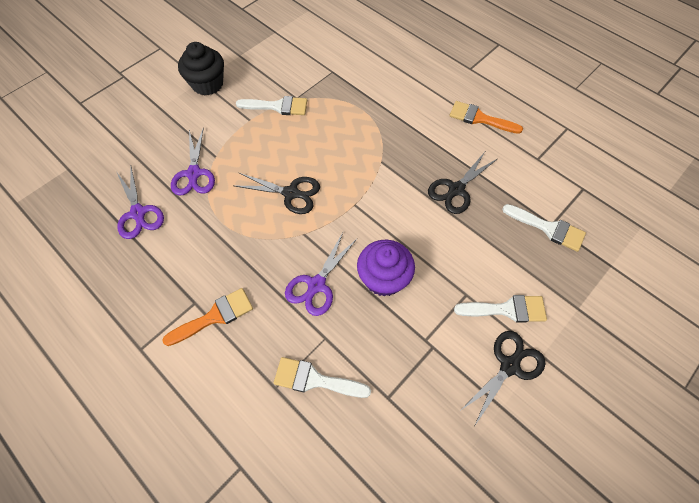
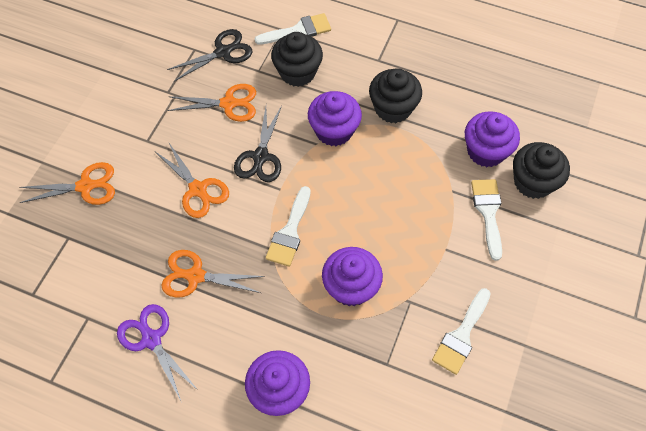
black cupcake: [178,42,224,96] = 1 -> [271,32,323,87] [369,68,422,123] [513,142,570,199] = 3
black scissors: [235,173,320,214] [428,152,497,214] [460,331,546,425] = 3 -> [167,29,253,81] [234,106,282,182] = 2
orange brush: [162,288,253,346] [449,101,523,134] = 2 -> none = 0
orange scissors: none = 0 -> [19,162,115,205] [156,143,229,218] [161,250,265,298] [167,84,256,122] = 4
purple cupcake: [357,240,415,297] = 1 -> [245,350,310,416] [308,91,362,146] [322,247,383,306] [465,111,520,167] = 4
purple scissors: [116,167,164,239] [171,127,215,196] [285,233,357,316] = 3 -> [117,304,198,401] = 1

